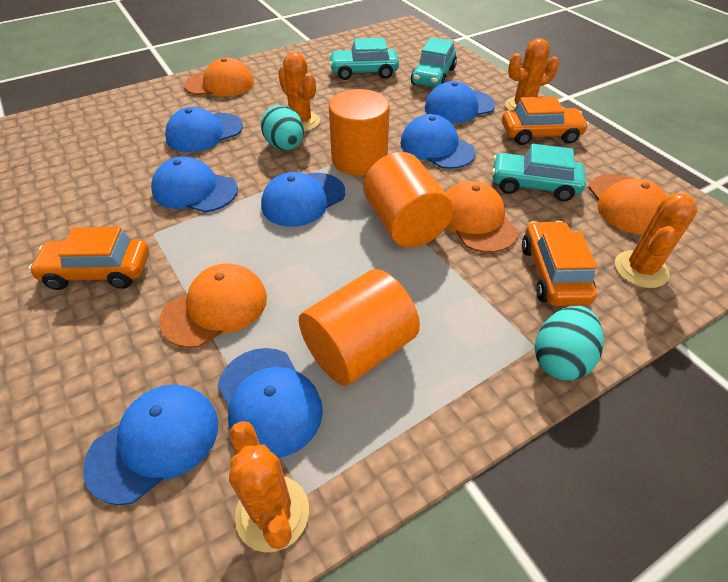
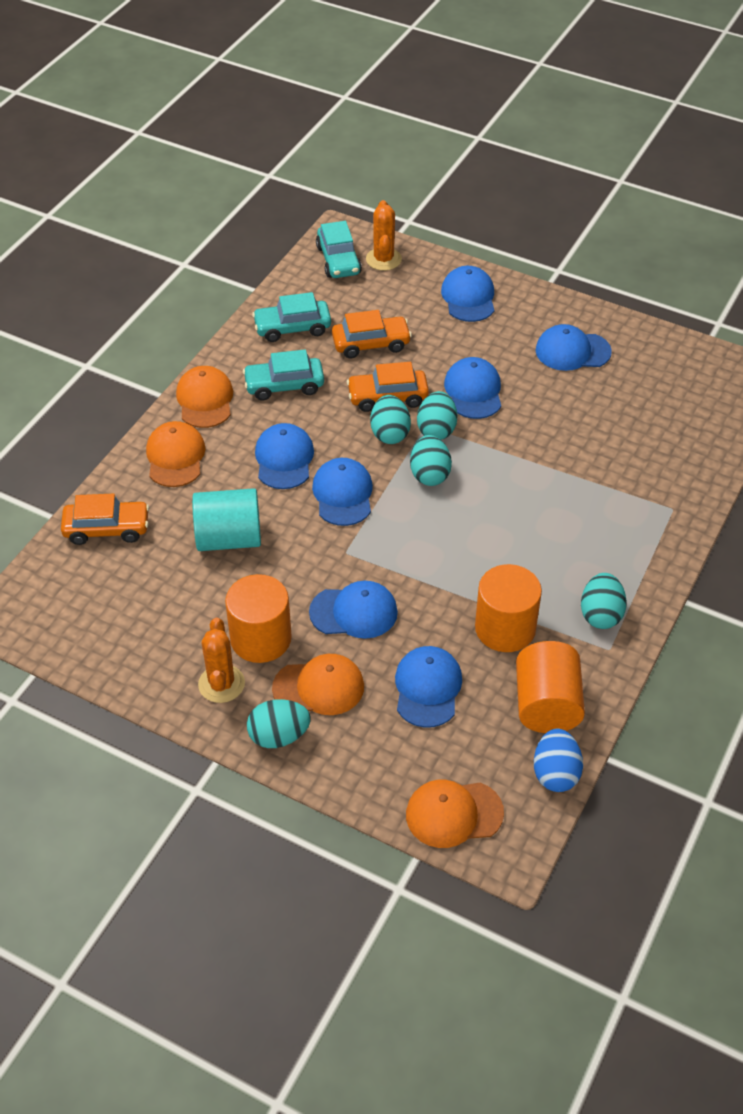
blue egg: none = 0 -> [534,728,583,792] = 1
orange cactus: [229,421,309,553] [278,52,320,132] [505,38,559,110] [615,193,697,288] = 4 -> [198,618,245,703] [366,200,402,271] = 2
turquoise cylinder: none = 0 -> [192,488,261,551] = 1
turquoise egg: [261,105,304,150] [535,306,604,381] = 2 -> [247,699,311,748] [370,395,411,444] [410,435,452,486] [417,391,457,440] [581,573,627,629] = 5

